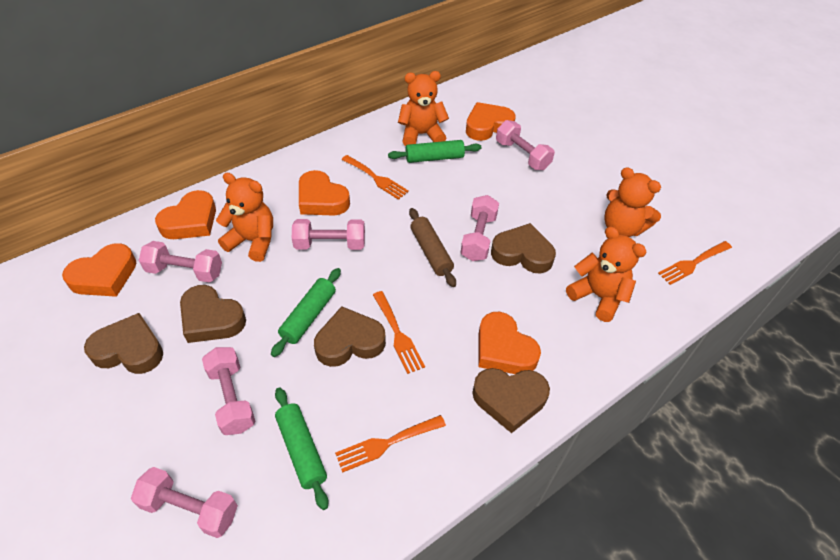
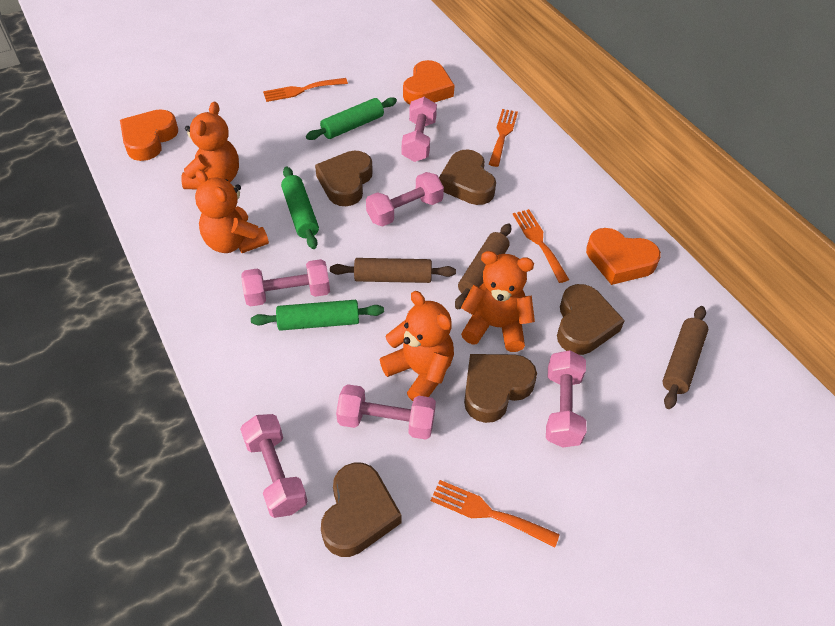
brown rolling pin: [409,208,456,287] = 1 -> [330,258,456,283] [455,223,511,309] [662,306,708,409] = 3
orange heart: [62,243,136,297] [155,190,216,239] [299,170,350,215] [466,102,515,141] [478,312,541,374] = 5 -> [120,109,178,161] [403,60,454,104] [586,228,661,285] = 3

